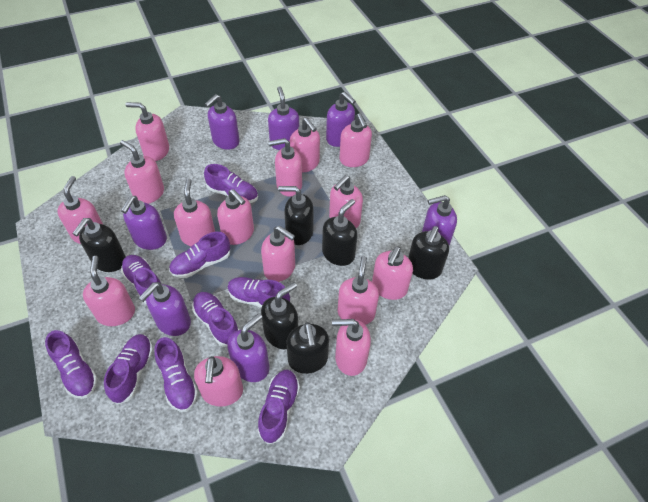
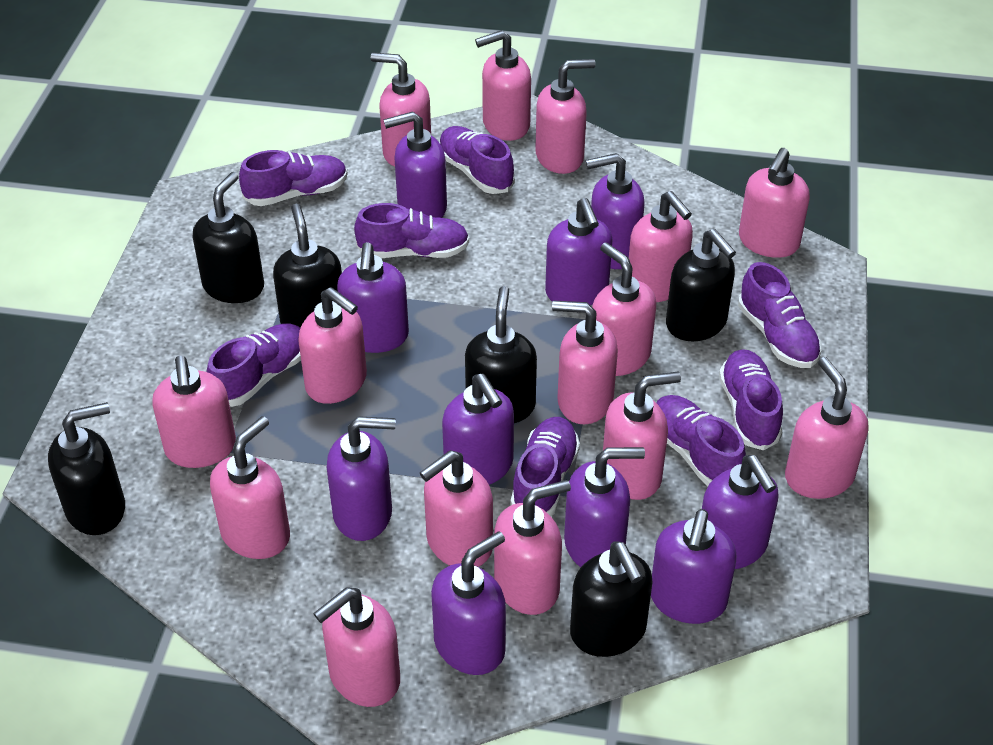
purple shoe: [45,330,98,399] [104,334,153,405] [121,255,162,304] [154,337,198,412] [169,232,230,278] [192,292,239,347] [204,164,258,203] [228,277,290,308] [258,370,300,444] = 9 -> [207,323,301,407] [239,150,348,206] [354,203,469,258] [439,126,515,194] [511,417,580,516] [656,395,746,486] [719,349,783,451] [738,262,822,368] = 8
purple soap dispenser: [121,196,167,250] [139,282,191,336] [205,94,240,150] [227,313,269,382] [268,86,299,150] [326,92,356,147] [422,195,457,245] = 7 -> [327,416,396,541] [337,242,409,353] [383,111,447,218] [431,532,506,675] [442,373,514,485] [545,198,613,305] [564,447,645,567] [586,153,645,269] [651,509,736,624] [702,455,779,569] = 10

